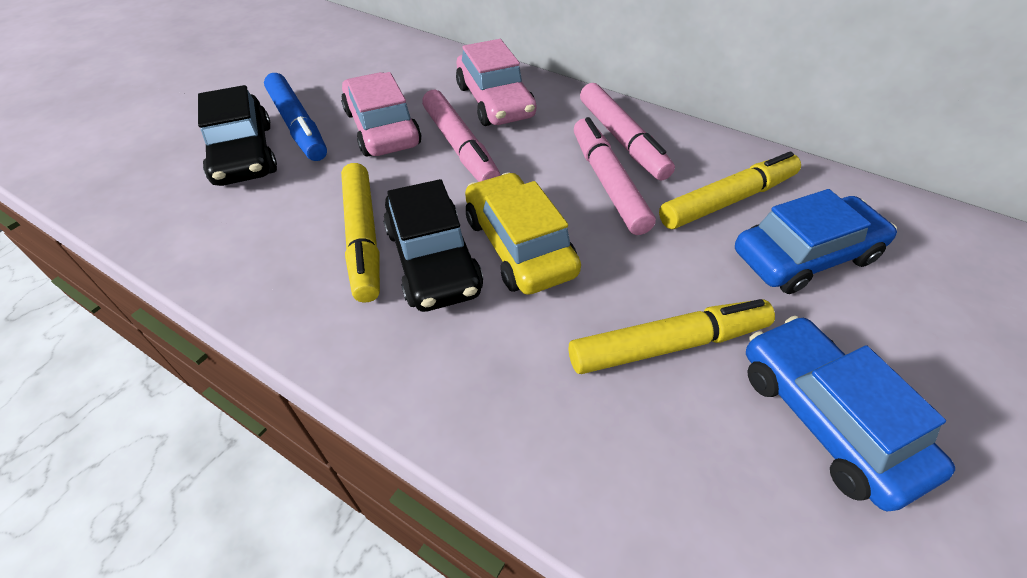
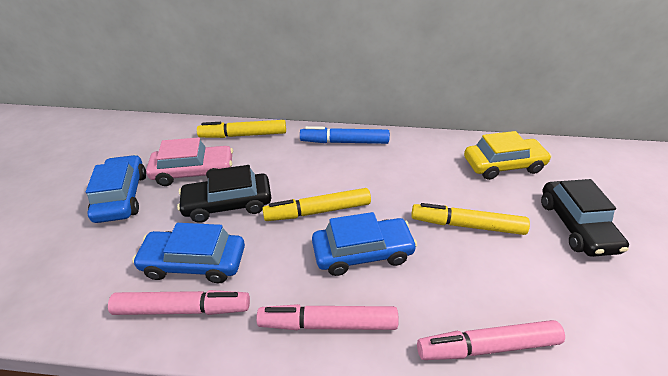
blue car: [735,189,897,294] [746,316,955,511] = 2 -> [86,155,146,223] [132,223,245,283] [312,212,417,276] = 3
pink car: [341,72,421,157] [456,39,536,126] = 2 -> [146,137,233,186] = 1

